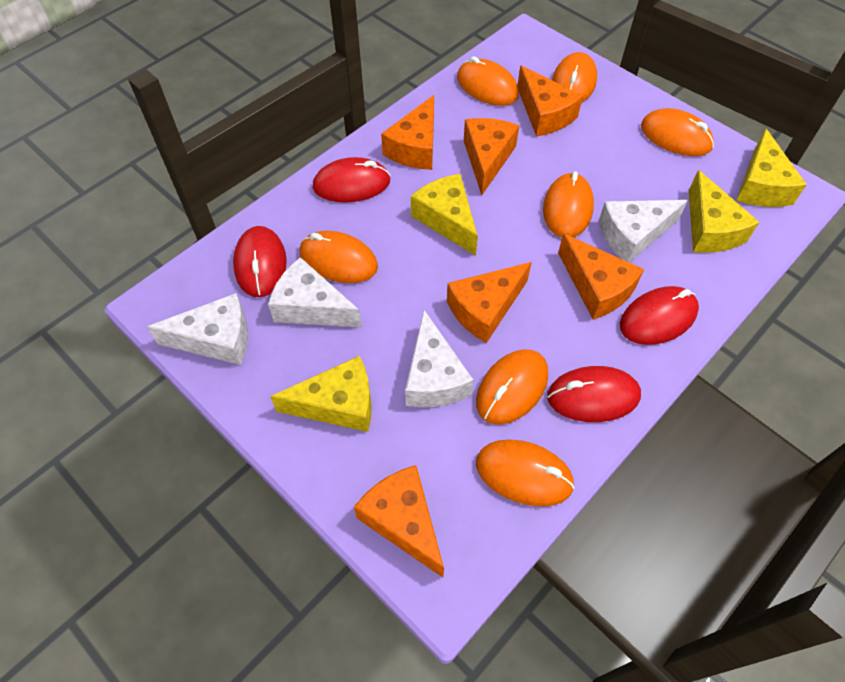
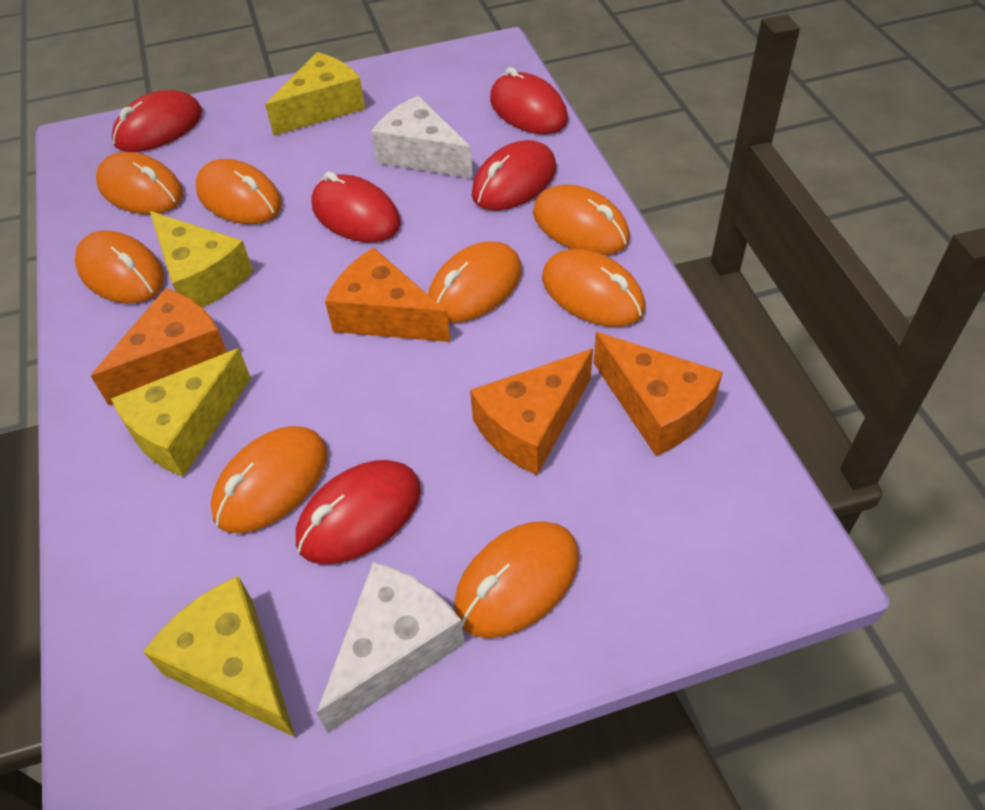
orange cheese: [354,465,444,577] [381,95,434,170] [447,262,532,343] [464,118,519,195] [517,65,583,137] [558,233,644,320] = 6 -> [91,288,227,405] [325,247,450,342] [470,349,593,475] [594,332,723,456] = 4
orange mouse: [300,231,378,283] [457,56,519,106] [476,349,548,425] [476,440,575,507] [543,171,594,237] [552,52,597,103] [641,108,714,156] = 7 -> [75,231,165,304] [96,152,183,214] [196,159,282,224] [211,426,328,533] [428,241,522,323] [454,521,579,638] [533,185,630,255] [542,249,645,327] = 8
red mouse: [233,226,287,297] [313,157,391,202] [547,366,641,422] [620,286,699,345] = 4 -> [112,90,202,152] [296,460,421,564] [311,172,401,242] [472,140,556,211] [490,67,568,134] = 5
white cheese: [147,293,248,365] [268,257,362,327] [405,310,473,407] [598,200,688,262] = 4 -> [316,562,465,733] [371,96,473,179] = 2

